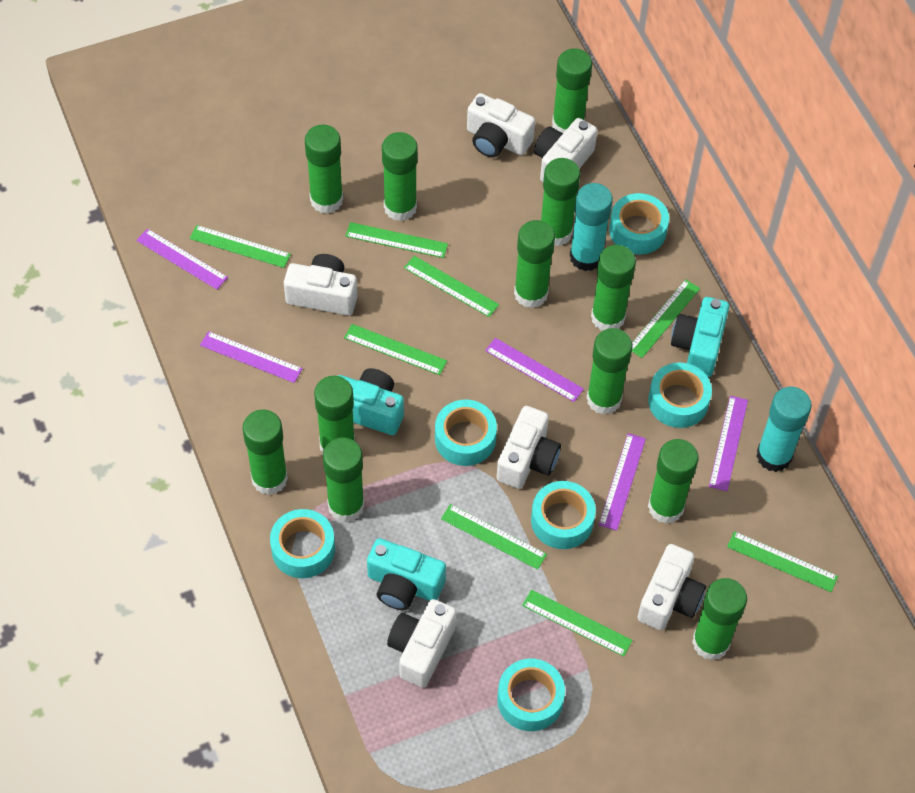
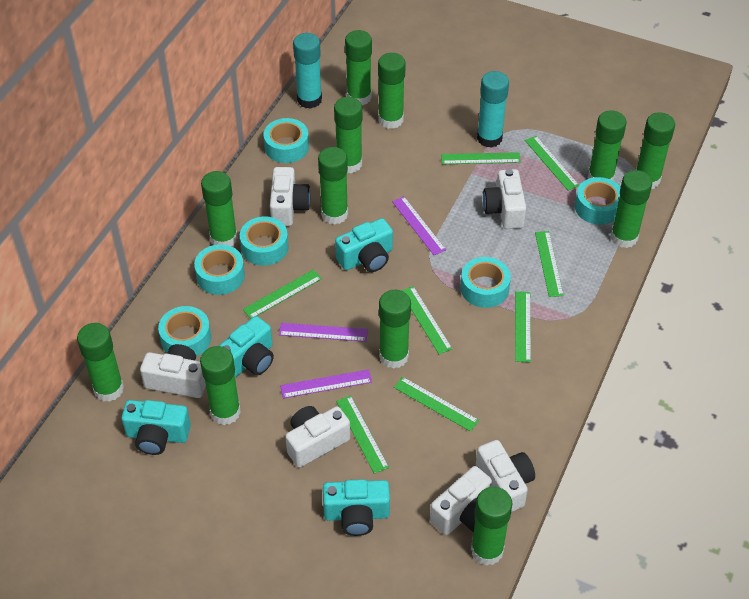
purple ruler: [136,229,228,290] [200,331,303,383] [485,338,584,402] [599,433,646,531] [709,396,748,491] = 5 -> [279,323,368,342] [280,369,372,398] [392,196,446,255] = 3
turquoise camera: [338,368,404,435] [367,538,446,610] [671,297,729,377] = 3 -> [121,400,191,455] [219,316,274,378] [323,479,390,536] [335,218,393,272] = 4

